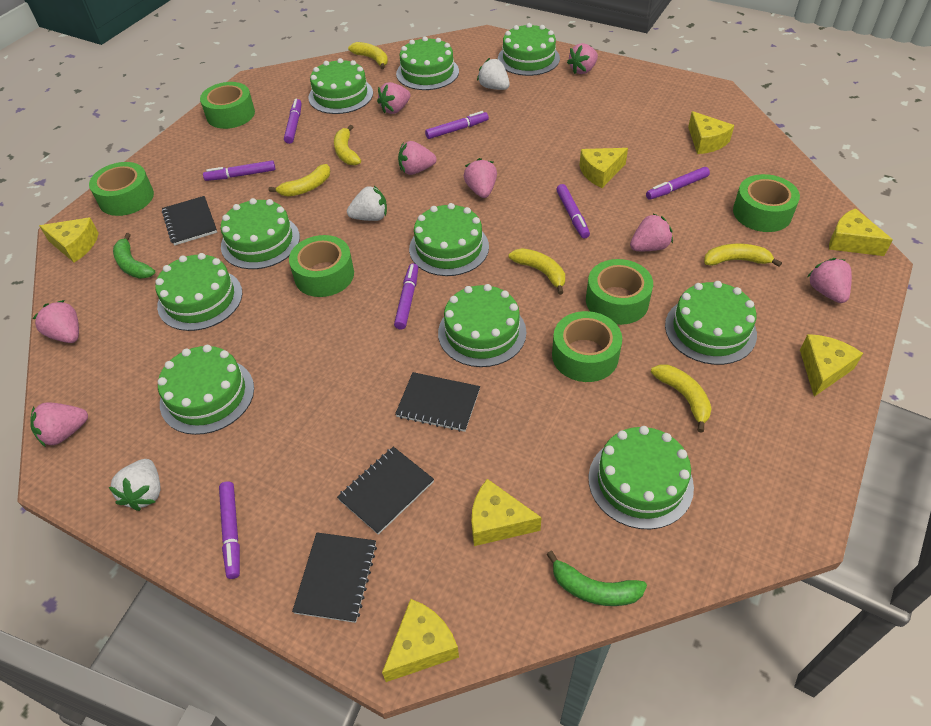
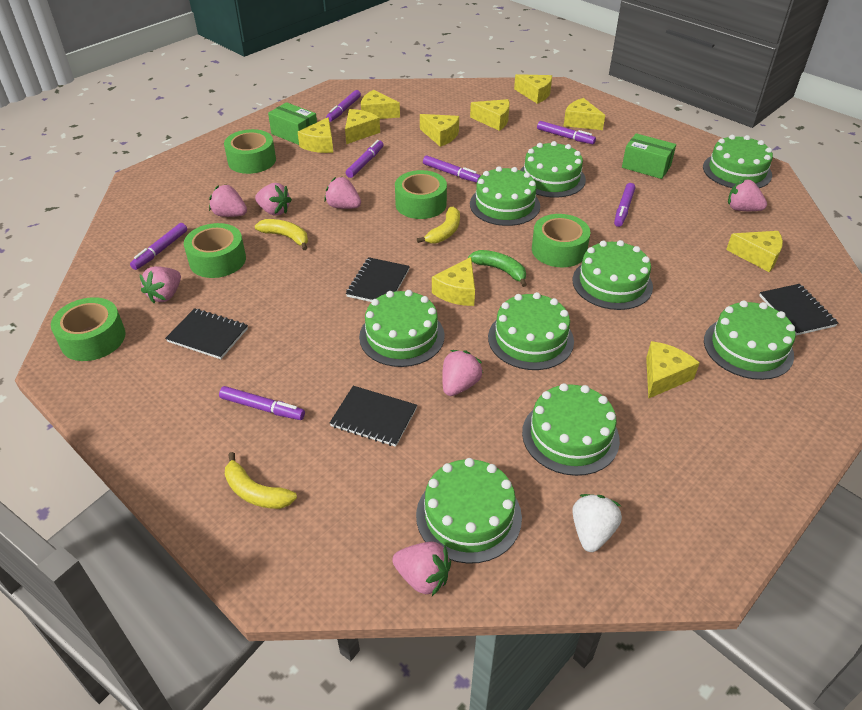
green banana: [113,233,155,279] [546,551,647,606] = 2 -> [468,250,527,287] = 1
green box: none = 0 -> [268,102,317,145] [622,133,676,179] = 2
green cake: [155,253,242,331] [158,345,254,435] [221,198,300,269] [308,58,373,114] [396,36,459,90] [409,203,489,276] [438,284,526,367] [498,23,560,76] [588,426,694,529] [665,281,757,365] = 10 -> [359,290,445,367] [416,458,522,564] [470,166,540,226] [488,292,574,370] [520,141,586,198] [522,383,620,476] [573,240,653,310] [703,135,773,188] [704,300,796,380] = 9
green tape: [89,162,154,216] [200,82,255,129] [289,235,354,297] [552,311,622,382] [586,259,653,325] [733,174,800,232] = 6 -> [51,297,126,361] [184,223,246,278] [224,129,276,174] [395,170,447,219] [532,214,590,268] = 5
pink strawberry: [30,402,88,447] [32,300,79,343] [377,82,410,114] [398,141,437,175] [463,158,497,198] [567,43,598,74] [630,213,673,251] [807,258,852,303] = 8 -> [139,266,181,303] [209,185,247,217] [255,183,292,216] [324,177,361,209] [392,541,451,596] [442,350,483,396] [728,179,767,211] = 7
white strawberry: [109,459,161,511] [347,186,387,221] [477,58,510,90] = 3 -> [572,494,622,552] = 1
yellow banana: [268,164,330,197] [334,125,361,165] [348,42,388,69] [509,248,565,295] [651,364,712,433] [704,244,782,267] = 6 -> [225,452,297,509] [255,219,308,250] [417,207,460,244] = 3
yellow cheese: [39,217,99,263] [382,599,459,682] [472,479,542,546] [579,148,628,188] [688,111,734,154] [800,334,863,397] [829,208,893,256] = 7 -> [298,117,333,153] [345,109,380,144] [361,90,400,119] [420,114,459,147] [432,257,475,306] [470,99,510,131] [514,74,552,104] [564,98,605,130] [646,341,700,399] [726,231,783,272] = 10

